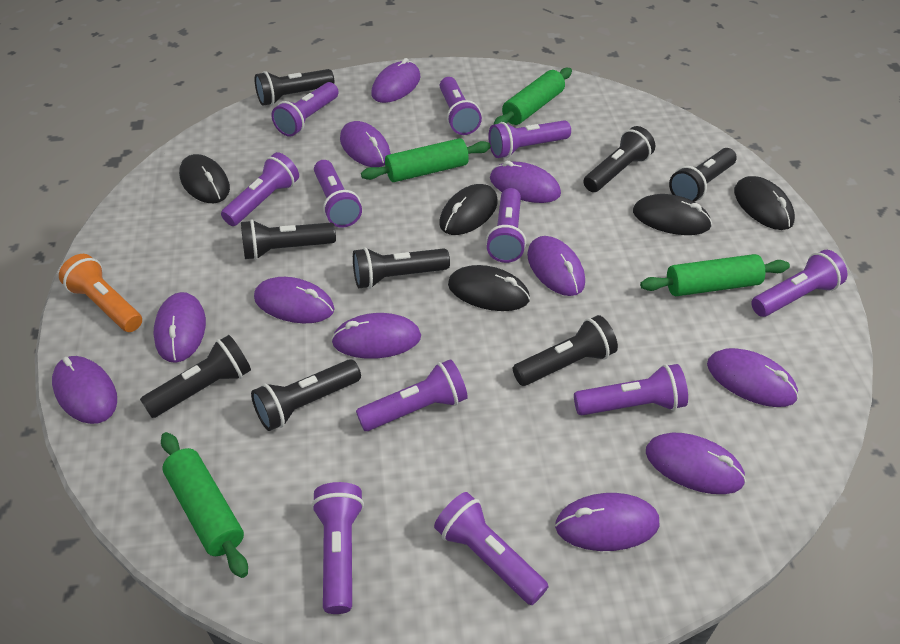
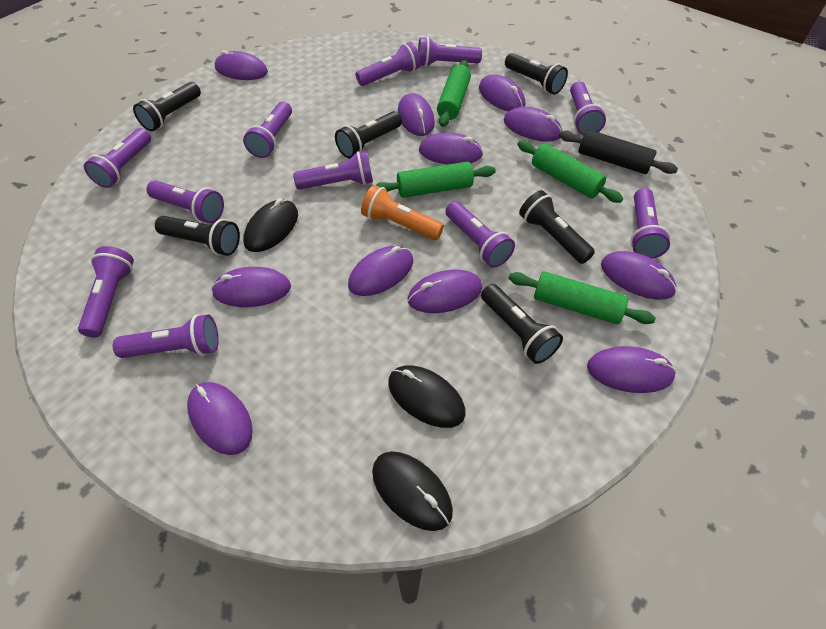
black flashlight: [140,335,251,418] [241,219,336,260] [251,359,361,431] [255,69,334,106] [353,247,450,289] [513,315,618,386] [583,126,655,192] [669,148,737,202] = 8 -> [133,82,201,131] [155,216,240,256] [335,111,402,158] [481,284,563,364] [505,53,568,95] [519,190,595,264] = 6
black mouse: [179,154,230,203] [439,184,498,235] [448,265,530,311] [633,194,712,235] [734,176,795,230] = 5 -> [243,198,298,252] [372,451,453,531] [388,366,466,428] = 3
black rolling pin: none = 0 -> [559,130,678,174] = 1

